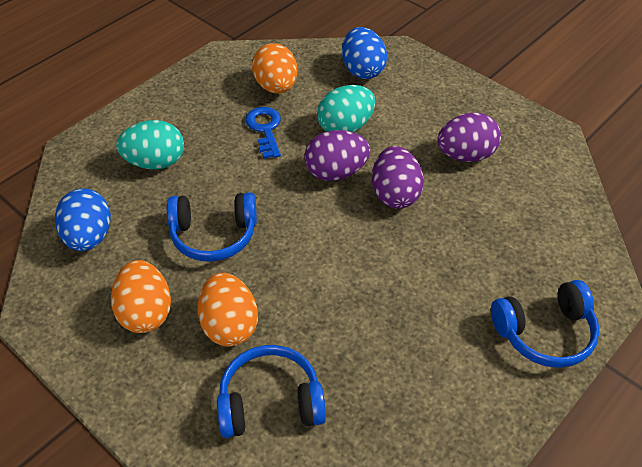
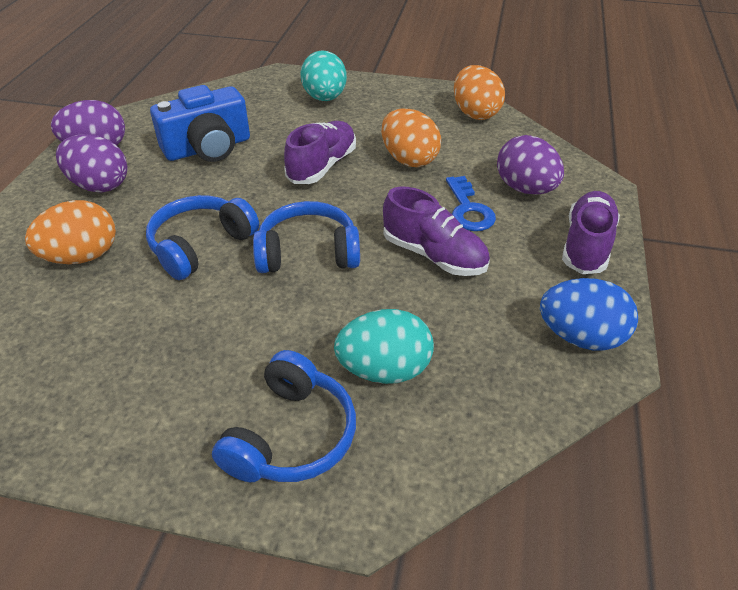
blue camera: none = 0 -> [150,85,250,162] = 1
blue egg: [55,189,111,251] [342,27,387,79] = 2 -> [540,278,638,351] = 1
purple shoe: none = 0 -> [284,121,356,184] [383,186,490,276] [562,191,620,274] = 3

